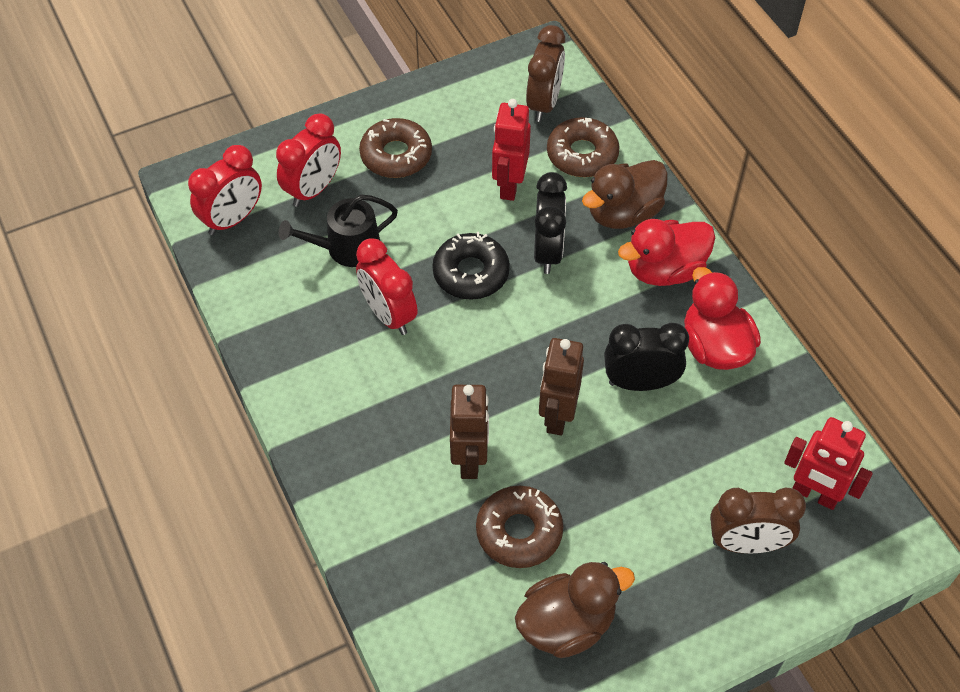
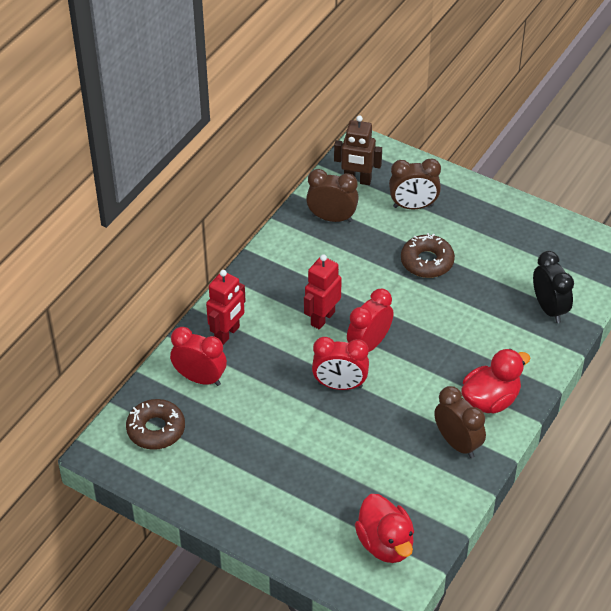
black clock: [534,172,567,274] [604,322,689,391] = 2 -> [533,251,574,323] = 1
black donut: [432,232,510,300] = 1 -> none = 0
black watering can: [278,194,398,267] = 1 -> none = 0
brown clock: [526,25,565,122] [710,488,806,554] = 2 -> [306,169,359,222] [389,158,441,209] [434,386,486,458] = 3
brown donut: [359,118,432,178] [476,486,563,568] [547,117,620,177] = 3 -> [126,399,185,450] [401,233,455,278] = 2
brown duck: [515,562,635,658] [582,160,668,229] = 2 -> none = 0
brown robot: [450,385,489,479] [539,338,584,435] = 2 -> [334,115,382,185] = 1

